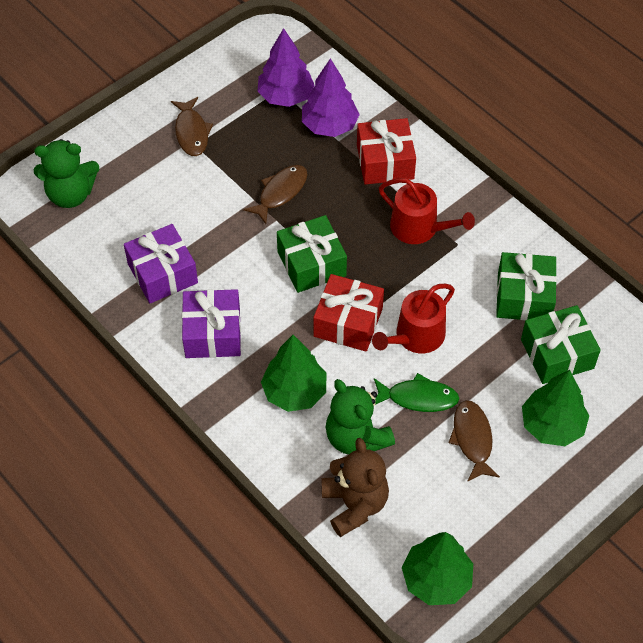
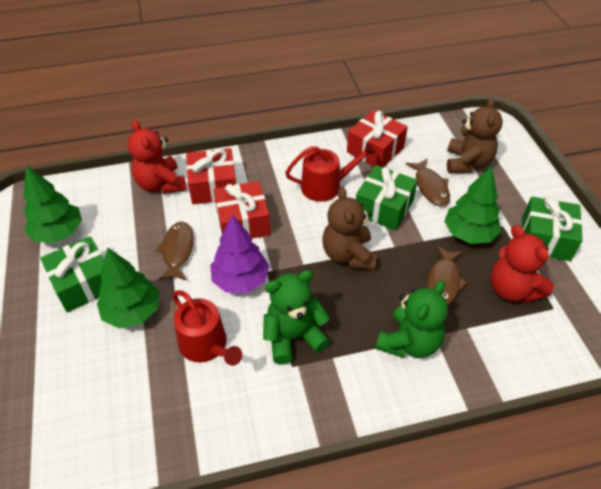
brown teddy bear: [322,438,389,537] = 1 -> [322,186,376,270] [447,97,503,174] = 2
green fish: [374,373,460,412] = 1 -> none = 0
purple gift: [124,224,198,304] [182,289,241,358] = 2 -> none = 0
purple tree: [257,28,315,107] [302,58,360,137] = 2 -> [210,214,269,293] = 1
red gift: [313,274,384,351] [357,118,416,185] = 2 -> [186,148,236,204] [214,181,270,239] [347,110,408,167] = 3
red teddy bear: none = 0 -> [128,120,187,194] [491,225,554,303] = 2

